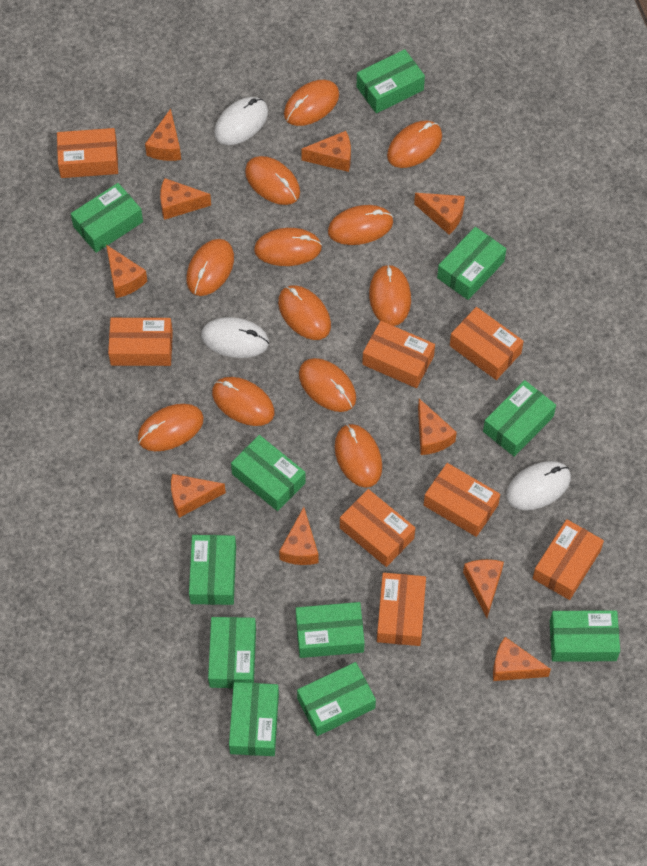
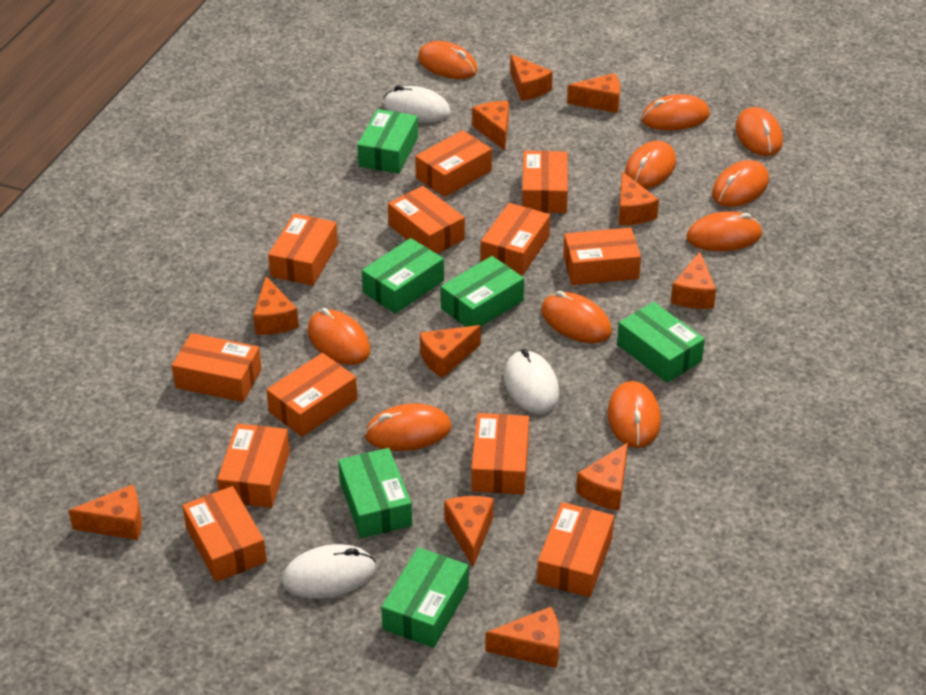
green box: [71,183,143,253] [189,535,236,605] [208,617,256,688] [229,682,279,756] [231,435,306,511] [296,602,365,658] [297,662,376,736] [357,49,425,113] [437,227,506,300] [483,380,556,457] [550,610,620,662] = 11 -> [338,448,412,538] [357,109,418,174] [362,238,444,314] [381,547,469,648] [441,256,524,327] [617,302,705,383] = 6
orange box: [57,128,118,178] [108,318,173,366] [340,489,415,567] [362,321,435,388] [377,573,426,646] [424,463,500,537] [450,307,524,380] [533,519,604,600] = 8 -> [172,333,262,402] [182,486,267,582] [217,424,290,508] [266,353,357,437] [268,214,338,286] [388,186,465,254] [415,130,492,197] [471,413,529,494] [481,203,550,276] [522,151,568,213] [537,502,614,597] [563,227,641,285] = 12
orange cheese: [106,245,147,298] [145,109,181,161] [160,178,211,220] [171,474,226,518] [279,507,319,565] [301,131,351,172] [414,193,465,235] [418,399,457,455] [463,559,504,618] [493,637,551,681] = 10 -> [68,484,142,540] [253,276,299,335] [420,325,481,378] [444,496,494,567] [472,101,509,151] [485,607,560,668] [510,54,553,101] [567,73,620,113] [576,443,628,511] [619,172,659,225] [671,252,716,309] = 11
orange mouse: [138,404,204,451] [186,239,234,296] [212,377,274,426] [245,156,300,205] [254,228,322,266] [278,285,331,340] [284,80,339,126] [299,358,356,412] [328,205,393,245] [335,424,382,488] [369,264,411,326] [387,121,442,168] = 12 -> [307,308,370,365] [365,403,451,451] [418,41,477,79] [541,290,612,343] [608,381,661,448] [625,141,676,189] [641,94,710,130] [686,211,762,251] [712,160,769,207] [735,107,783,156] = 10

